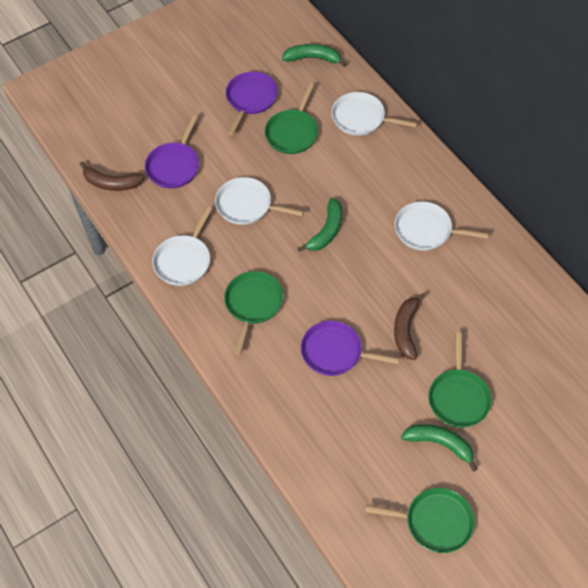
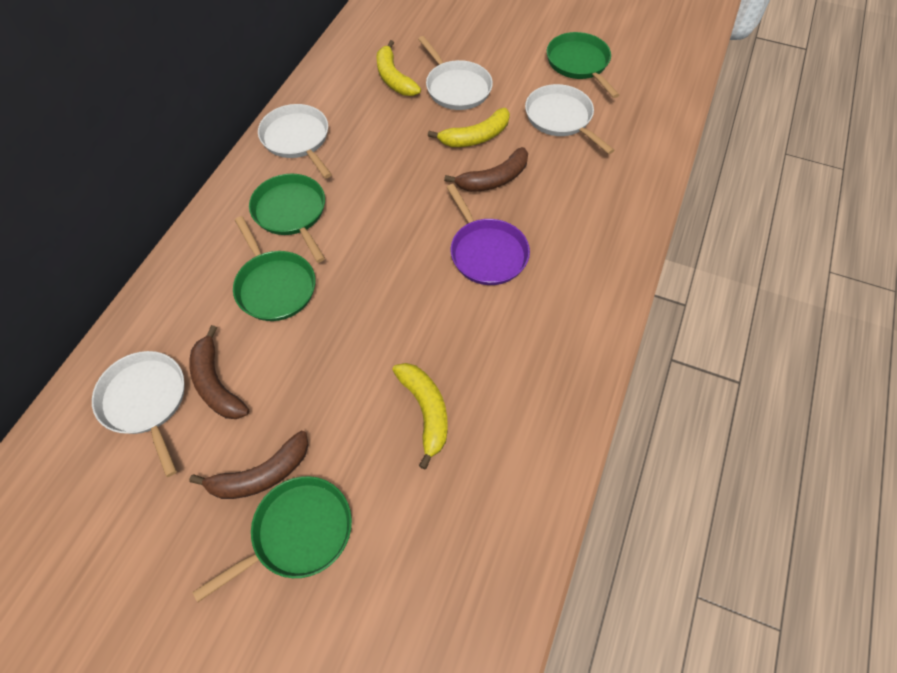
brown banana: [79,162,145,191] [394,293,426,360] = 2 -> [189,325,249,419] [189,431,308,499] [444,147,528,192] = 3
green banana: [282,44,346,67] [298,198,342,252] [401,424,477,472] = 3 -> none = 0
purple pan: [145,115,199,188] [226,72,278,135] [301,321,400,376] = 3 -> [446,184,530,285] = 1
yellow banana: none = 0 -> [376,40,421,96] [392,363,447,470] [428,108,510,147] = 3

